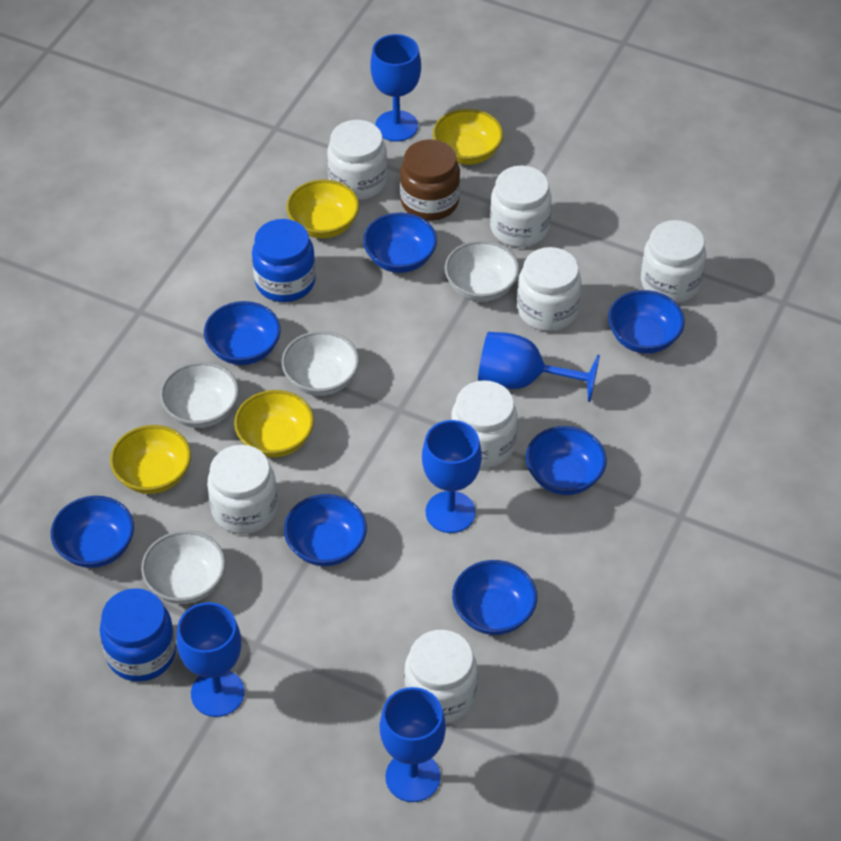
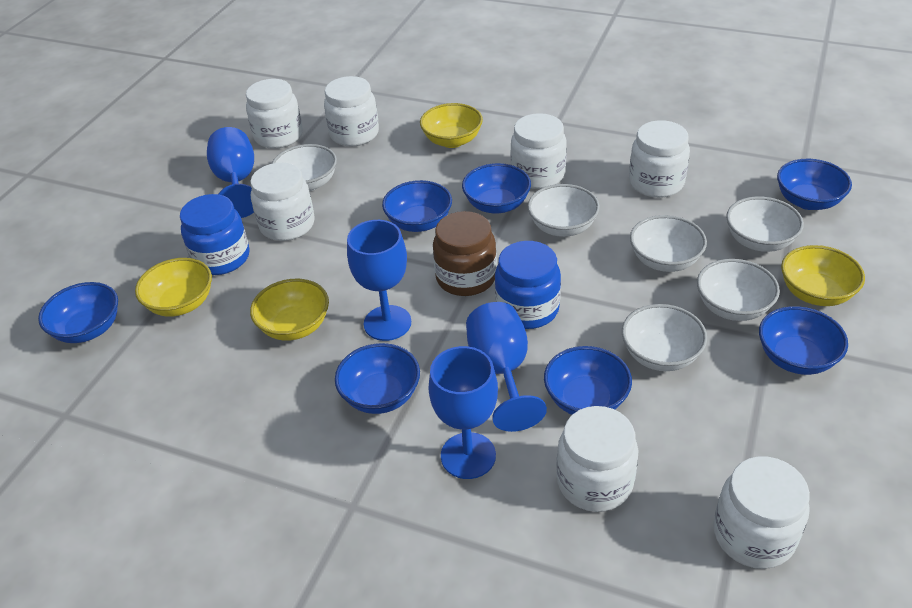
blue goblet: [177,602,244,717] [370,34,421,141] [380,687,446,802] [422,420,482,533] [478,332,600,402] = 5 -> [207,127,254,218] [347,220,411,341] [428,346,498,479] [466,302,547,432] = 4
white bowl: [141,530,226,604] [160,362,239,428] [281,331,359,396] [445,240,520,302] = 4 -> [272,144,337,191] [528,184,600,237] [622,304,707,371] [630,215,707,272] [697,259,780,321] [726,196,804,252] = 6

